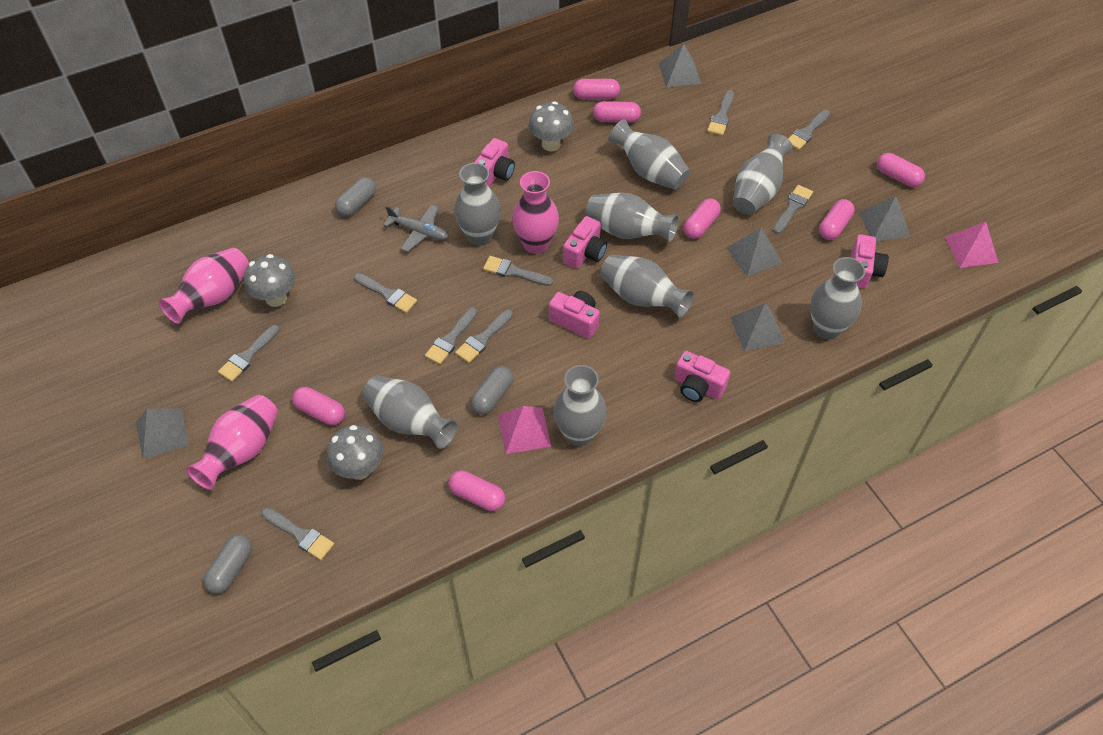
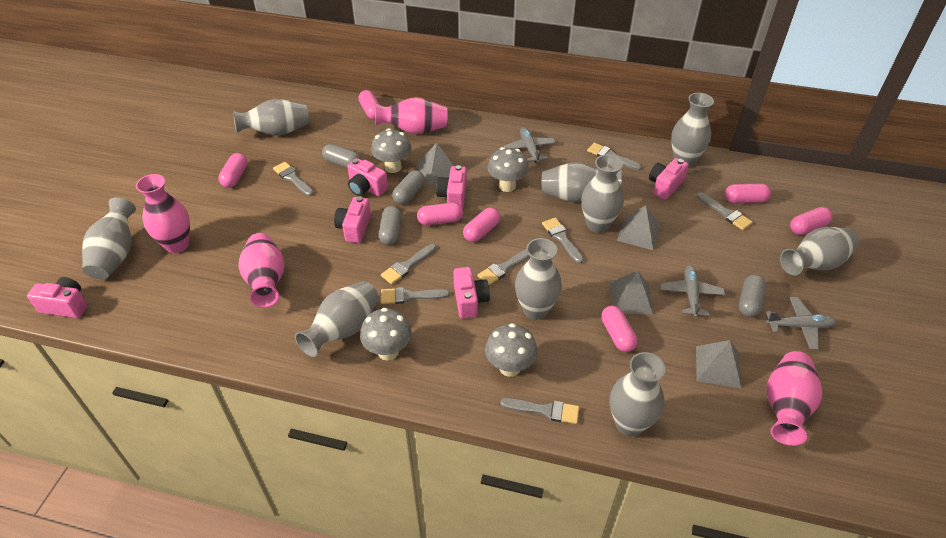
grey brush: [218,325,280,382] [262,507,334,560] [354,273,417,313] [425,308,477,365] [455,310,513,363] [483,256,553,286] [707,90,734,136] [773,185,813,234] [788,110,830,150] = 9 -> [273,162,314,196] [381,244,436,284] [381,287,450,304] [478,249,530,285] [500,398,579,424] [542,218,584,264] [587,143,642,170] [697,193,753,230] = 8
grey capsule: [203,534,252,594] [335,177,376,217] [471,366,513,415] = 3 -> [322,144,361,168] [379,206,401,245] [392,170,425,205] [739,274,766,317] = 4
grey mushroom: [244,254,295,307] [327,425,383,480] [529,101,574,151] = 3 -> [360,308,411,361] [371,128,411,173] [485,323,537,377] [488,147,529,192] = 4
grey plane: [384,204,448,252] = 1 -> [504,127,556,163] [660,265,725,318] [766,297,837,350] = 3
grey pyramid: [136,408,189,459] [659,44,701,87] [727,227,782,277] [730,303,785,351] [859,196,911,241] = 5 -> [416,143,453,185] [609,271,653,314] [617,205,661,250] [696,340,741,388] = 4
grey vase: [363,376,458,449] [454,163,501,245] [554,365,607,446] [586,193,679,242] [600,255,694,317] [608,119,690,190] [733,134,793,215] [810,257,865,339] = 8 -> [82,197,136,279] [233,99,309,136] [295,281,379,357] [515,238,562,320] [542,162,622,202] [581,155,624,233] [610,352,665,436] [671,93,714,167] [780,227,859,275] = 9
pink camera: [474,138,515,187] [549,291,600,339] [563,216,607,269] [674,351,730,402] [851,234,889,289] = 5 -> [27,277,88,318] [334,196,371,243] [347,158,388,196] [436,165,467,208] [453,267,490,319] [649,158,689,200] = 6
pink pyramid: [498,406,551,454] [945,222,999,268] = 2 -> none = 0
pink vase: [158,248,249,324] [186,395,278,490] [512,171,559,254] = 3 -> [136,174,190,253] [238,233,285,308] [375,97,448,134] [766,351,823,446] = 4

